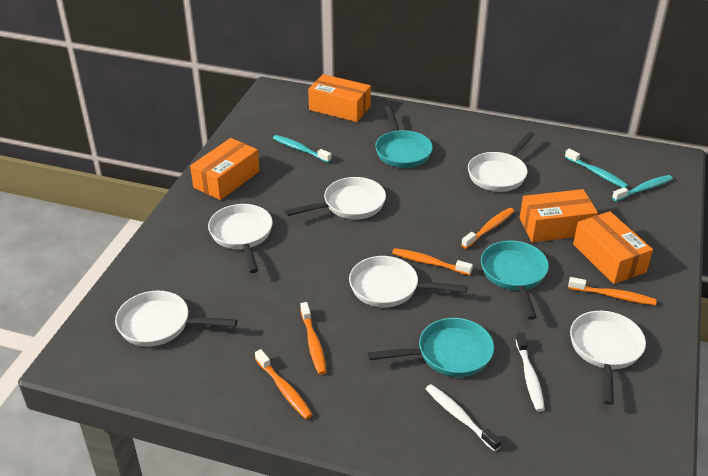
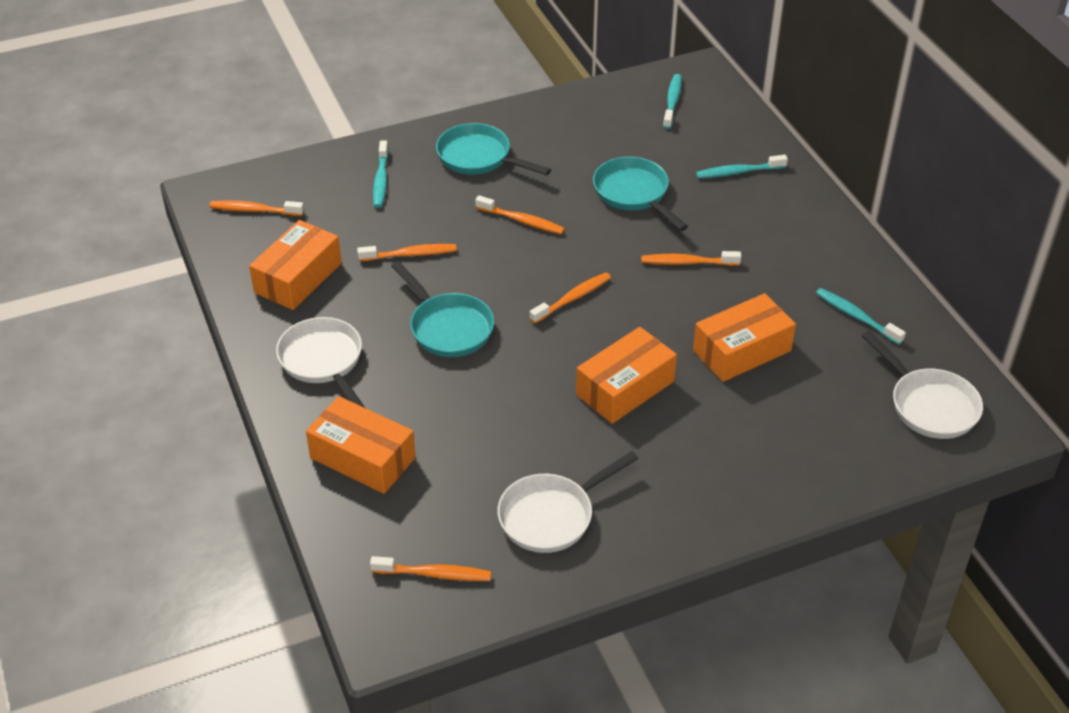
orange toothbrush: [255,349,313,419] [300,302,326,375] [392,248,473,275] [461,208,514,249] [568,277,657,305] = 5 -> [209,200,304,216] [357,244,457,261] [370,556,491,581] [475,195,565,234] [530,272,611,324] [641,251,741,266] = 6
turquoise toothbrush: [273,135,332,163] [565,149,628,188] [612,175,673,201] = 3 -> [373,140,389,208] [663,74,682,129] [696,155,788,178] [816,288,906,345] = 4
white pan: [115,291,237,347] [208,204,273,273] [285,177,386,219] [349,256,468,307] [468,132,534,192] [570,311,646,405] = 6 -> [276,317,365,408] [497,451,638,553] [862,331,983,439] = 3
white toothbrush: [426,384,501,451] [516,332,545,412] = 2 -> none = 0

